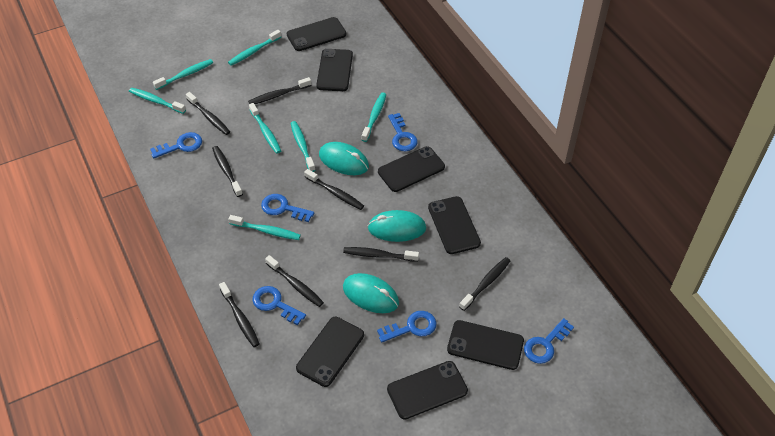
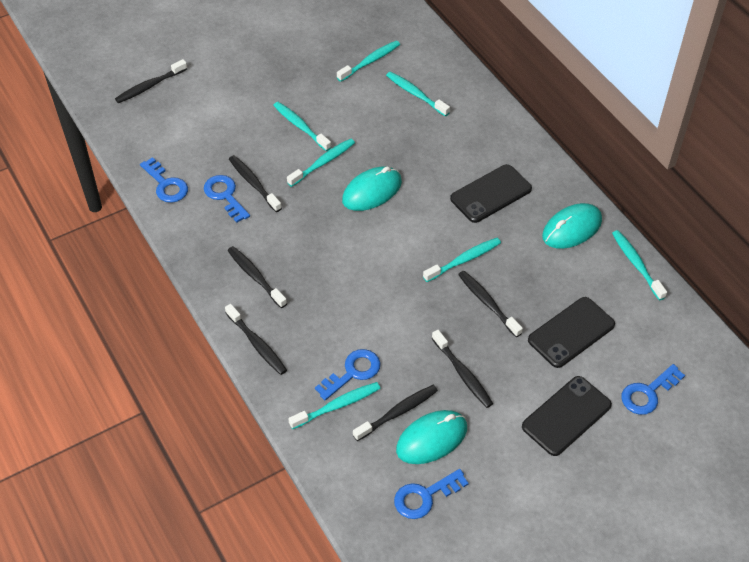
black phone: [287,17,347,51] [296,317,364,387] [316,49,353,91] [378,146,445,192] [387,361,468,420] [428,196,481,254] [447,320,524,370] = 7 -> [450,164,532,223] [522,376,612,456] [528,297,615,368] = 3
black toothbrush: [186,92,230,135] [212,146,243,197] [219,282,260,347] [248,77,311,104] [265,255,324,307] [304,169,364,210] [343,247,419,262] [459,257,510,311] = 8 -> [115,59,187,103] [225,304,287,375] [228,246,287,308] [229,155,282,212] [353,385,438,441] [432,330,493,408] [458,271,523,337] = 7
blue key: [150,132,202,158] [252,286,306,325] [261,194,314,222] [377,311,437,343] [388,113,418,151] [524,318,574,364] = 6 -> [140,157,188,203] [204,175,250,223] [315,349,381,400] [394,469,469,519] [622,364,685,415] = 5

